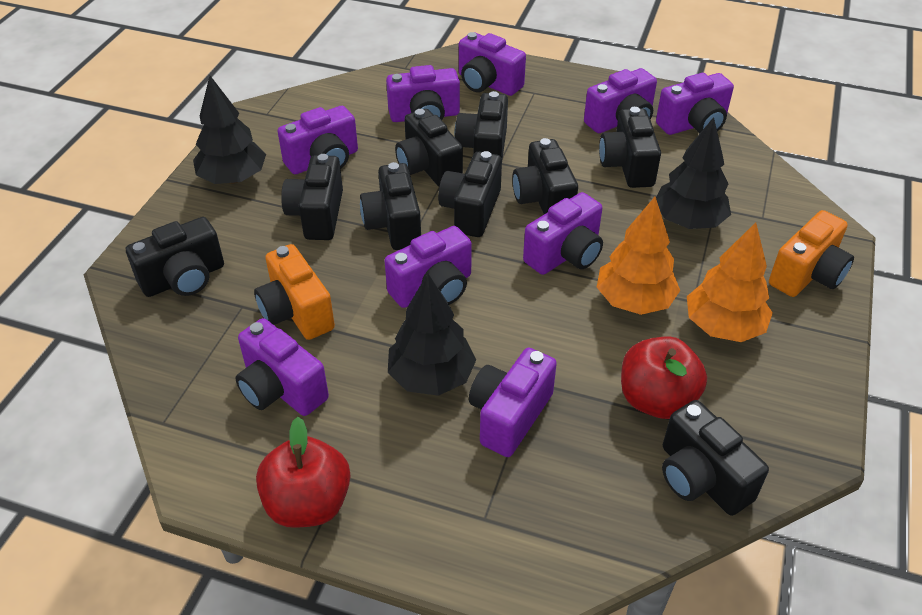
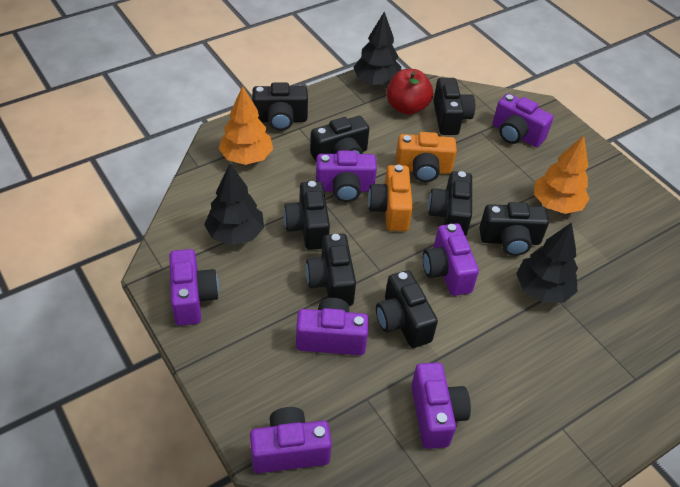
black camera: [126,217,224,297] [281,154,343,240] [360,162,421,250] [395,109,463,187] [438,151,502,237] [455,91,508,159] [512,138,578,214] [599,107,661,188] [662,400,769,516] = 9 -> [252,83,308,131] [284,181,330,250] [306,234,356,306] [310,116,369,161] [376,270,438,348] [428,171,472,236] [433,78,475,135] [479,202,549,256] = 8
purple camera: [235,318,329,416] [278,106,358,174] [385,226,472,308] [386,65,460,122] [459,32,526,96] [469,348,557,457] [523,192,603,275] [584,68,657,133] [656,73,734,135] = 9 -> [169,249,219,326] [250,407,332,473] [296,298,369,355] [316,151,377,202] [411,362,471,449] [423,223,479,296] [493,93,553,147] = 7
red apple: [256,417,351,528] [621,336,707,419] = 2 -> [387,69,433,115] = 1

